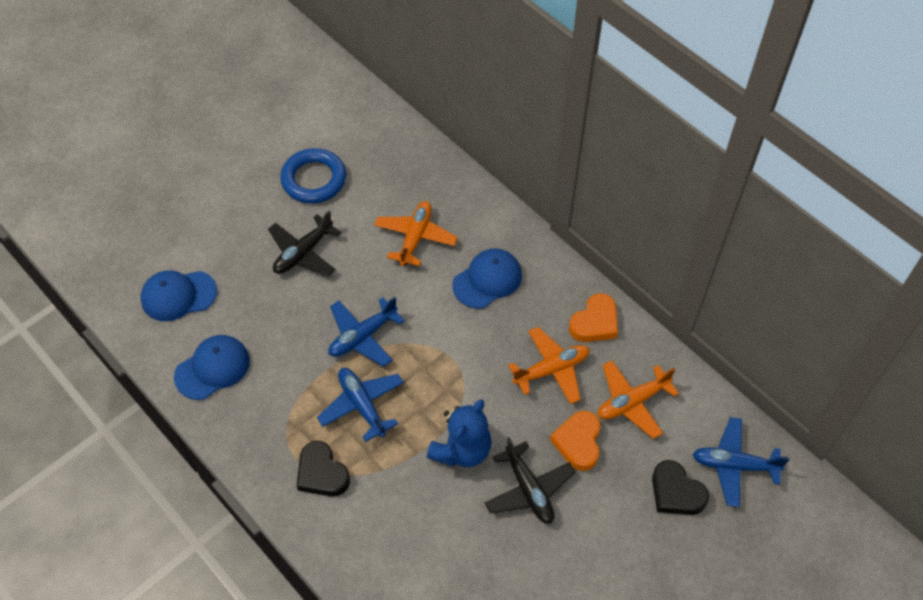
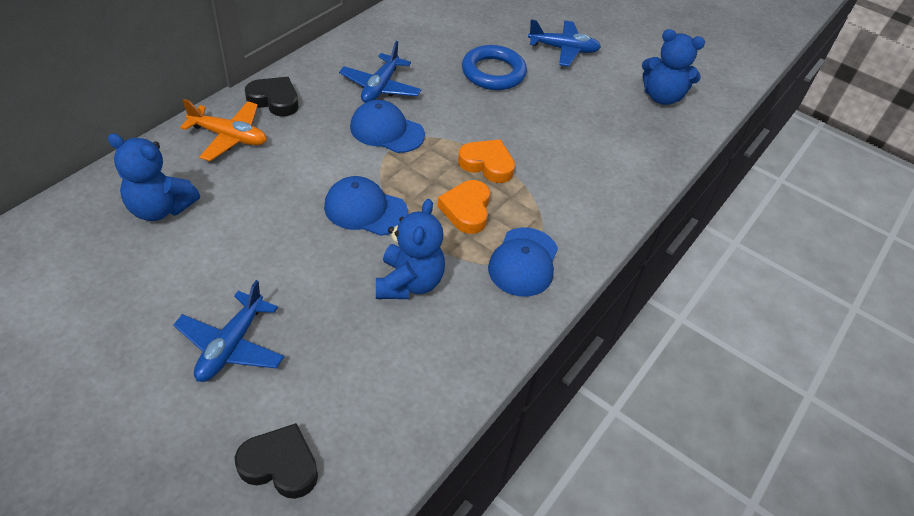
black plane: [268,210,341,276] [485,437,576,524] = 2 -> none = 0
blue teddy bear: [427,399,492,467] = 1 -> [108,133,200,221] [376,199,445,299] [642,29,705,105] = 3
orange plane: [374,201,458,266] [508,327,589,404] [598,361,679,439] = 3 -> [180,99,267,161] = 1

